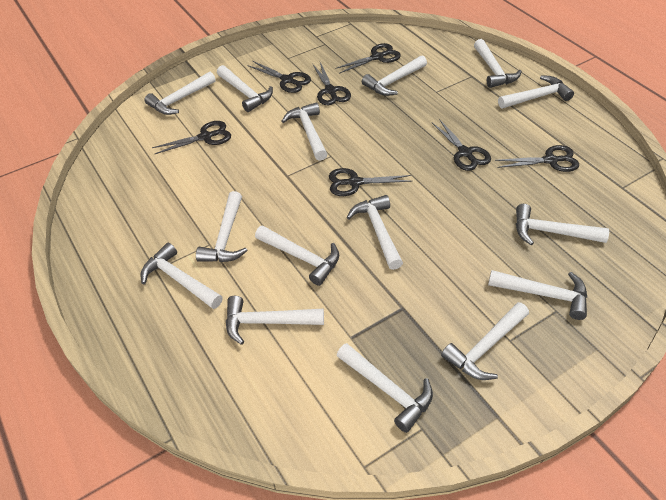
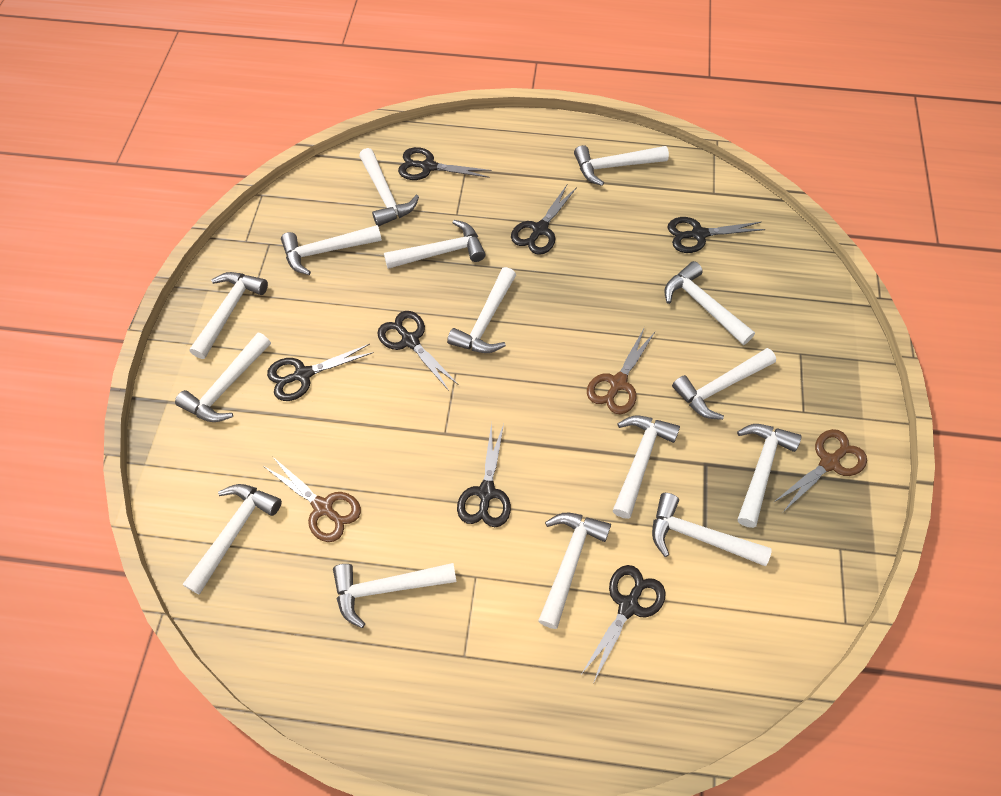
brown scissors: none = 0 -> [265,456,361,542] [587,327,656,414] [774,429,867,512] = 3

